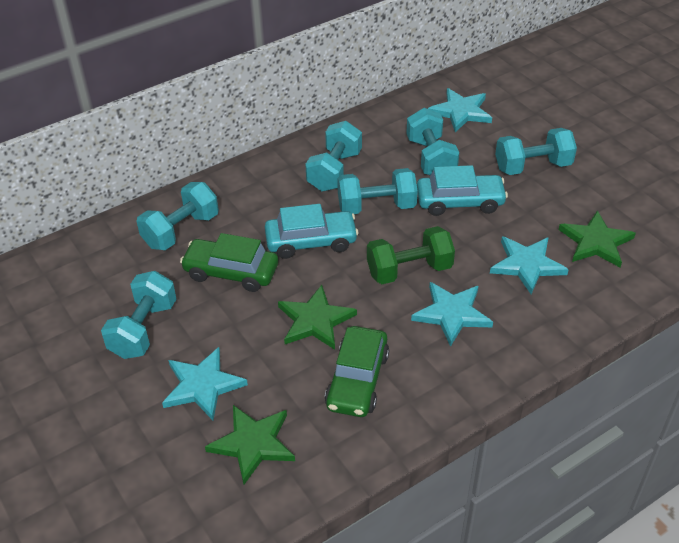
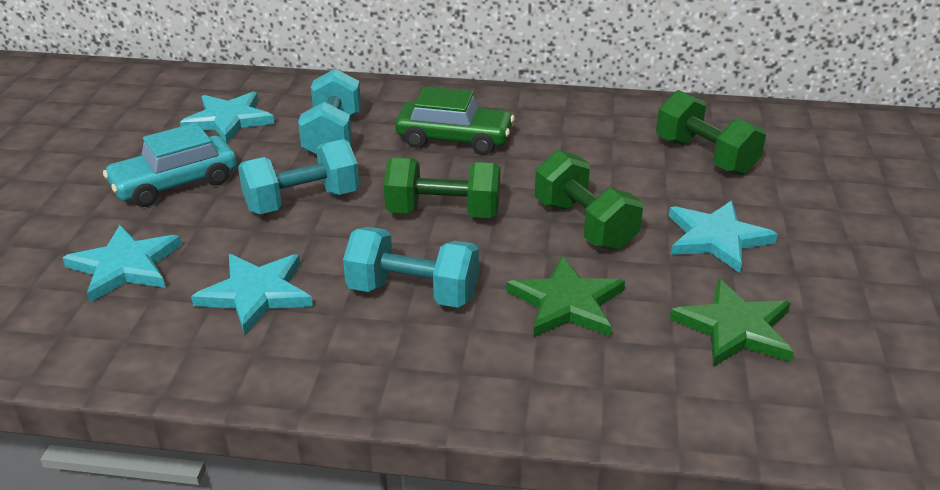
green car: [180,233,278,292] [325,326,389,417] = 2 -> [395,87,514,155] = 1
green dumbbell: [367,226,455,284] = 1 -> [384,158,500,218] [535,150,643,250] [656,90,766,175] = 3
green star: [205,405,295,484] [278,285,357,350] [558,210,636,267] = 3 -> [507,256,625,337] [670,279,794,367] = 2
turquoise car: [265,204,359,259] [417,165,508,216] = 2 -> [103,123,237,207] = 1
turquoise dumbbell: [101,271,176,359] [137,182,219,250] [305,121,362,191] [337,168,418,214] [406,108,459,175] [495,128,577,175] = 6 -> [238,139,359,214] [298,69,361,154] [343,227,479,308] = 3

